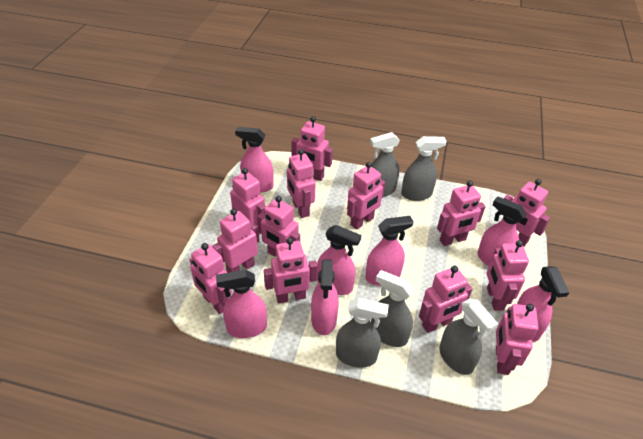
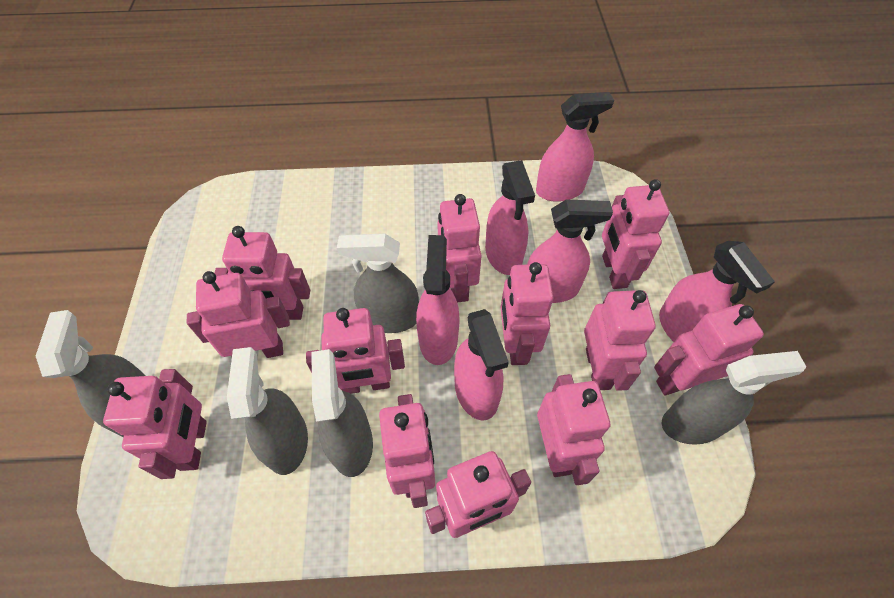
pink robot: [190,243,232,314] [212,209,260,273] [230,168,266,235] [257,196,300,257] [264,237,318,303] [287,149,316,218] [291,116,333,181] [347,162,385,230] [419,266,473,333] [437,181,486,246] [487,240,529,311] [496,304,538,375] [504,179,550,247] = 13 -> [103,369,207,479] [187,271,290,358] [214,226,310,320] [306,308,405,394] [379,394,435,508] [425,451,531,538] [437,194,482,303] [501,262,554,365] [537,374,610,485] [584,290,656,391] [602,179,669,289] [654,304,764,395] = 12
pink spray bottle: [216,269,267,338] [235,127,274,192] [311,259,339,335] [317,225,361,295] [365,216,414,286] [477,196,527,266] [517,266,569,342] = 7 -> [416,235,460,365] [454,309,509,421] [485,160,535,275] [527,199,613,303] [536,92,614,202] [659,241,775,342] = 6

